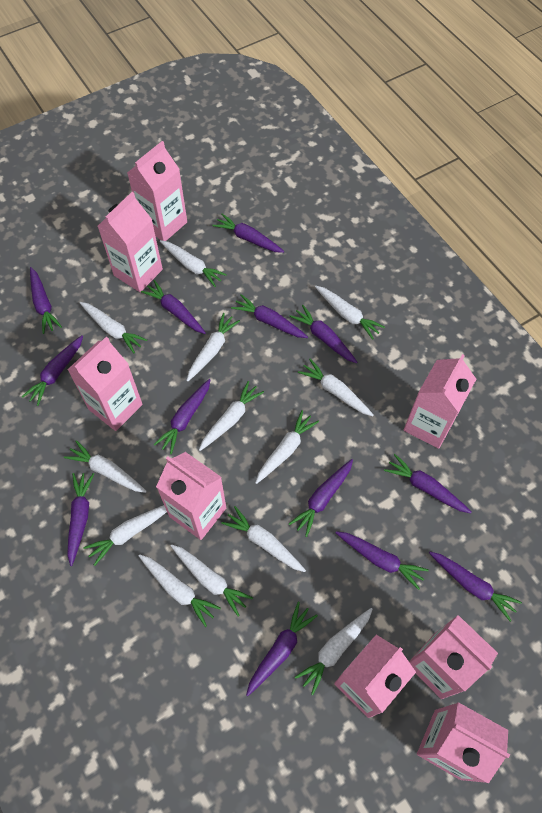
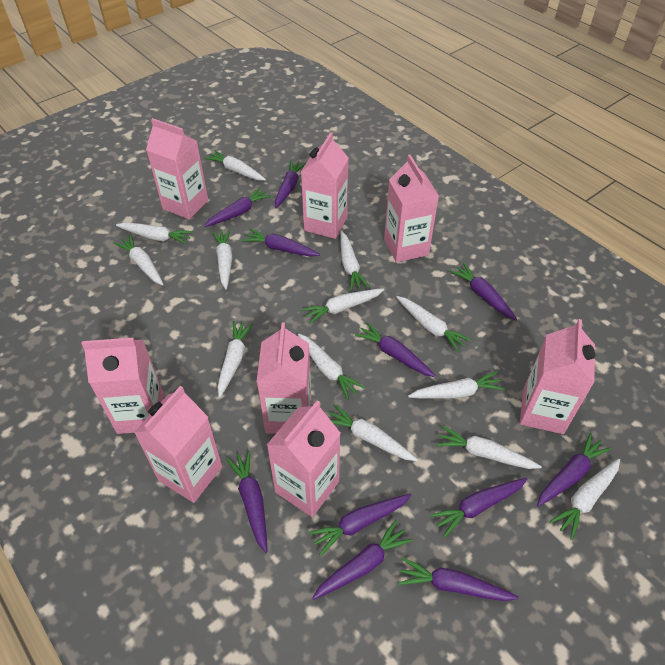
purple carrot: [21,335,83,406] [30,267,62,334] [67,473,94,566] [141,280,206,334] [153,379,211,454] [212,214,284,253] [231,294,308,338] [246,601,318,696] [289,305,357,363] [289,459,353,537] [336,531,429,590] [384,454,472,513] [429,552,522,622] = 13 -> [204,187,271,227] [226,451,267,553] [242,229,320,257] [275,160,306,208] [308,494,412,556] [312,520,413,600] [355,322,436,377] [398,557,519,601] [430,478,527,538] [450,263,517,320] [537,433,611,507] = 11

